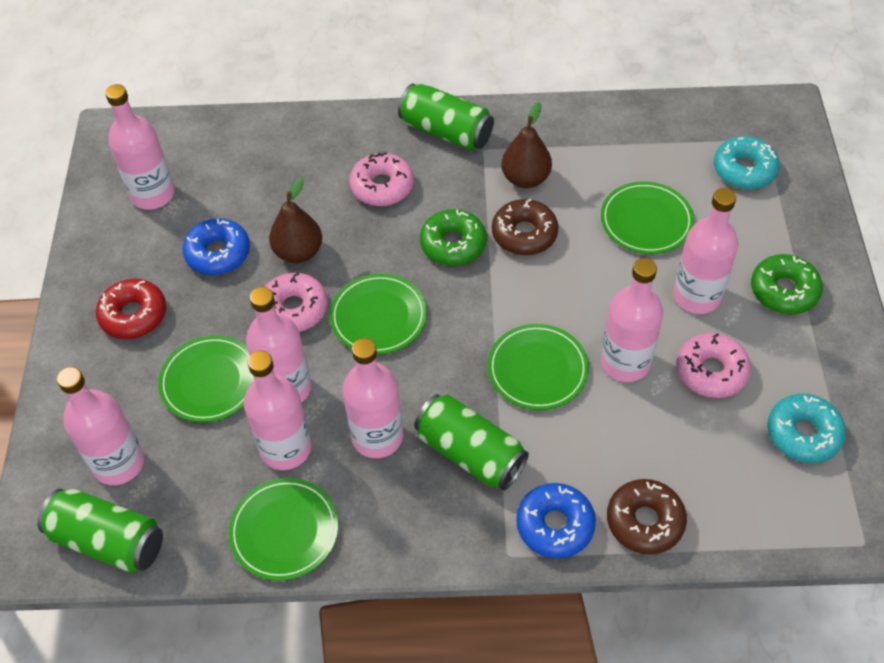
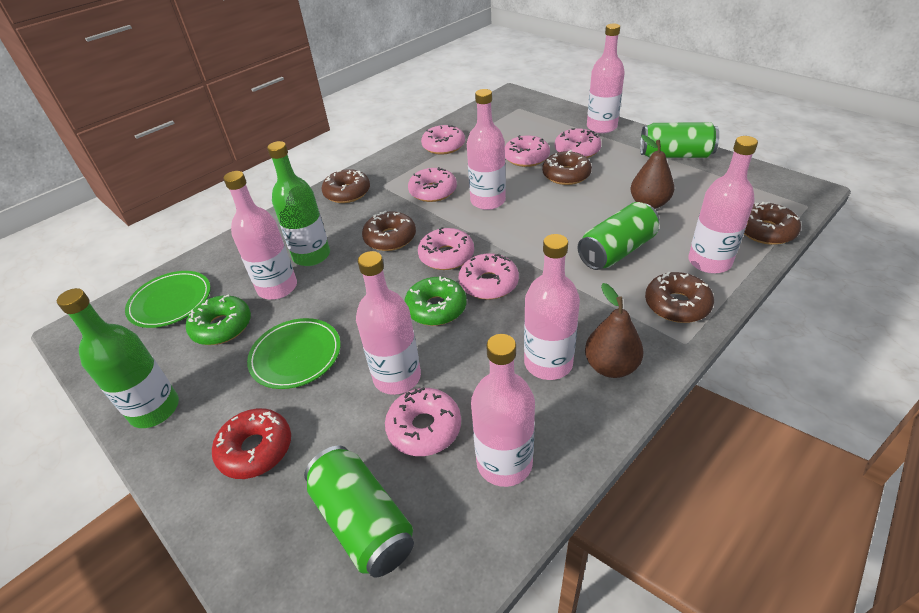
blue donut: [183,218,250,275] [516,483,596,558] = 2 -> none = 0
brown donut: [492,199,559,255] [607,479,687,554] = 2 -> [322,169,370,203] [362,211,416,251] [542,150,592,185] [645,272,714,323] [744,202,801,245] = 5
green bottle: none = 0 -> [57,288,179,428] [267,141,330,266] = 2
green plate: [158,335,254,422] [228,478,338,581] [330,274,427,354] [488,324,589,410] [601,182,694,254] = 5 -> [125,271,211,328] [247,318,340,389] = 2
pink donut: [265,273,328,332] [350,152,414,206] [677,333,751,398] = 3 -> [385,387,461,456] [408,167,457,202] [418,227,474,270] [421,124,465,155] [459,253,519,300] [505,135,550,167] [555,128,601,158] = 7
turquoise donut: [714,136,779,189] [767,394,846,463] = 2 -> none = 0

